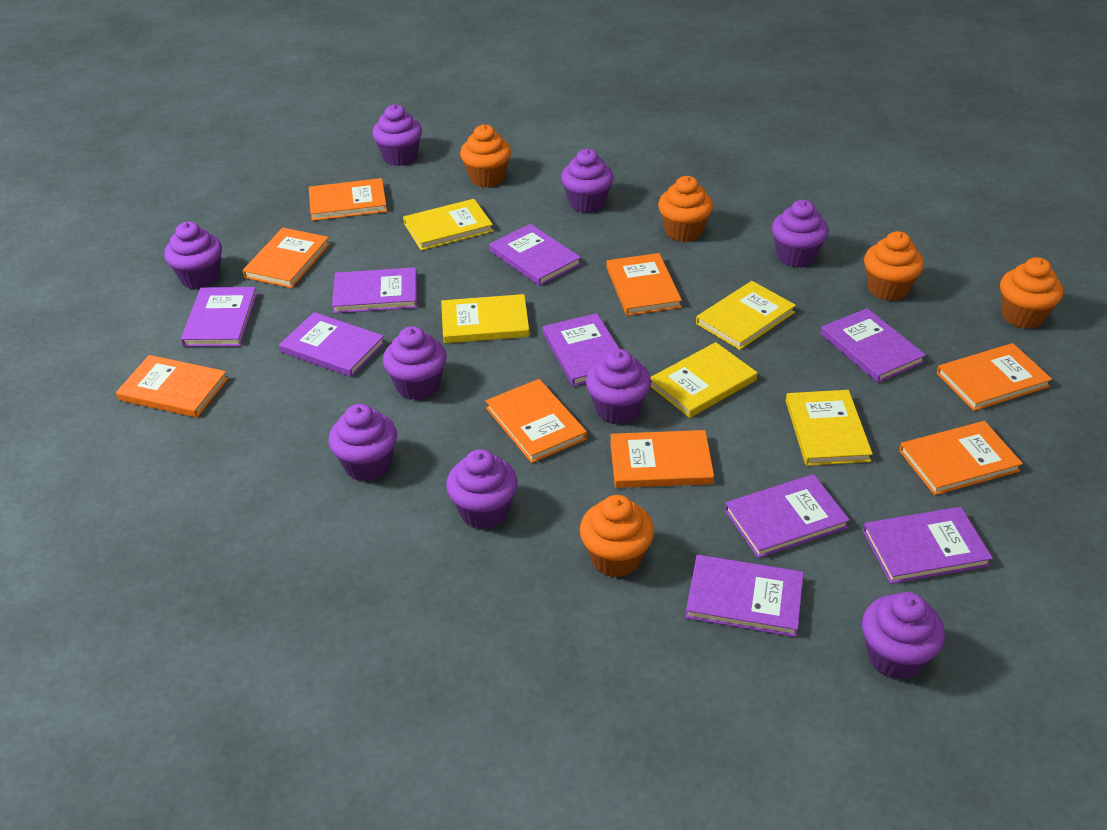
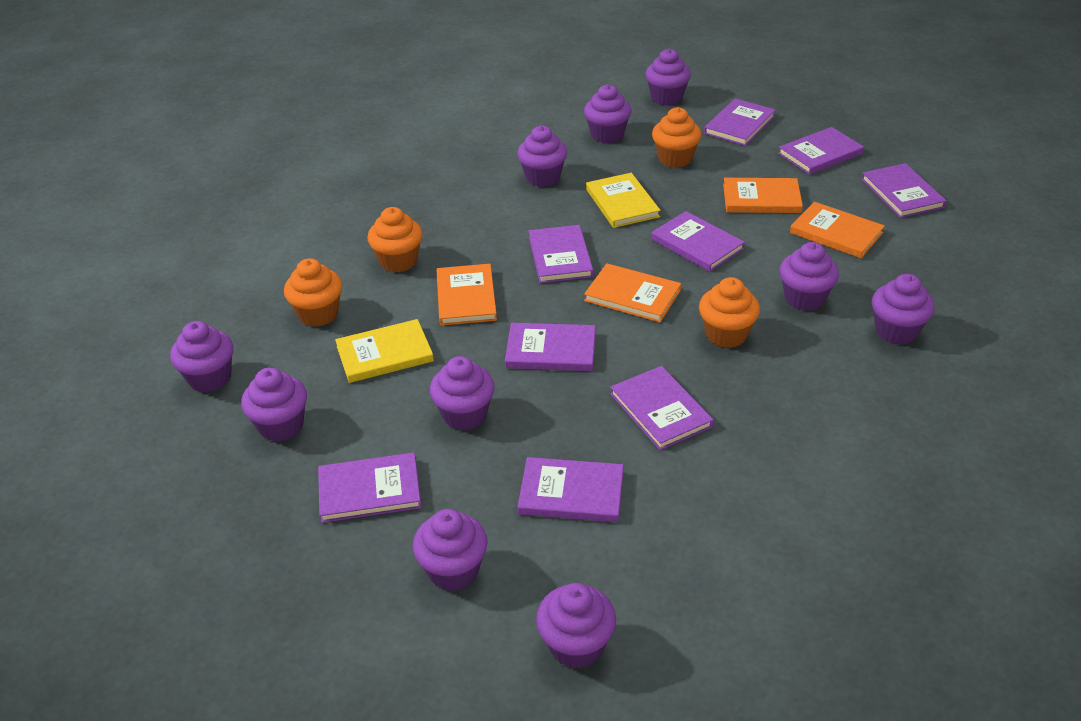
orange book: [116,355,228,418] [242,228,330,288] [309,178,387,221] [486,379,587,463] [606,253,682,316] [610,430,714,488] [899,421,1023,495] [937,343,1052,411] = 8 -> [436,264,497,326] [584,263,681,323] [723,178,803,213] [790,202,885,258] = 4
orange cupcake: [460,124,511,187] [580,495,654,577] [658,176,713,242] [864,231,924,301] [1000,257,1063,329] = 5 -> [284,258,342,327] [367,207,423,272] [652,107,701,168] [699,277,760,348] = 4
purple cupcake: [164,222,222,289] [328,404,397,481] [372,104,422,166] [383,326,446,400] [446,449,517,529] [561,149,614,213] [586,349,651,424] [772,200,829,268] [862,592,945,679] = 9 -> [170,321,233,392] [241,367,307,442] [413,509,488,591] [430,356,495,431] [517,126,567,187] [536,583,616,669] [584,84,631,143] [645,49,691,106] [779,242,839,311] [872,274,935,345] = 10
yellow book: [403,199,493,250] [441,294,529,343] [650,342,757,418] [696,281,796,350] [786,390,873,466] = 5 -> [335,319,434,383] [586,173,661,228] = 2

